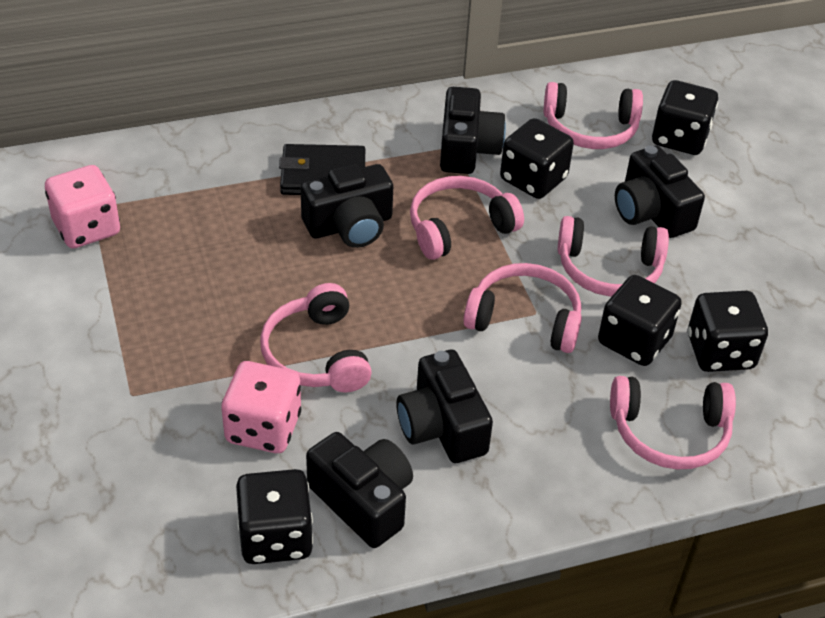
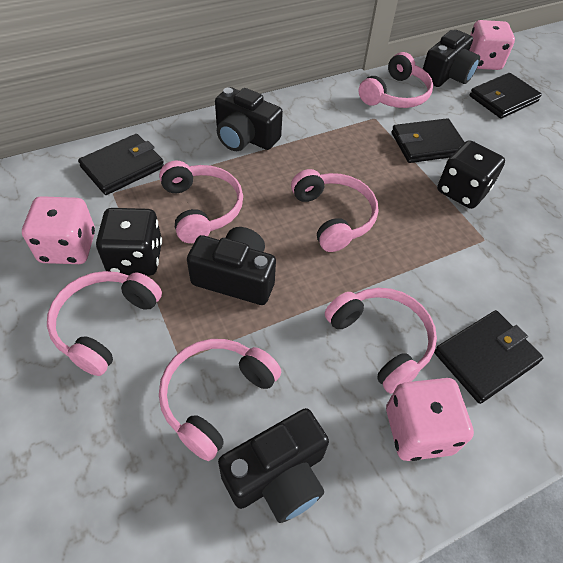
black camera: [301,164,393,248] [306,432,413,548] [396,350,493,463] [440,87,506,174] [615,145,705,238] = 5 -> [187,227,276,305] [215,87,283,151] [218,408,329,523] [423,30,480,87] = 4
black dice: [236,469,313,564] [500,118,574,199] [598,275,682,366] [652,80,718,155] [688,291,768,372] = 5 -> [96,208,162,276] [437,140,505,209] = 2
black wallet: [279,144,365,195] = 1 -> [78,134,164,195] [391,118,465,163] [434,310,543,404] [469,73,542,118] = 4
pink dice: [45,165,120,249] [221,361,301,453] = 2 -> [22,196,95,264] [386,378,474,461] [469,20,515,70] = 3

